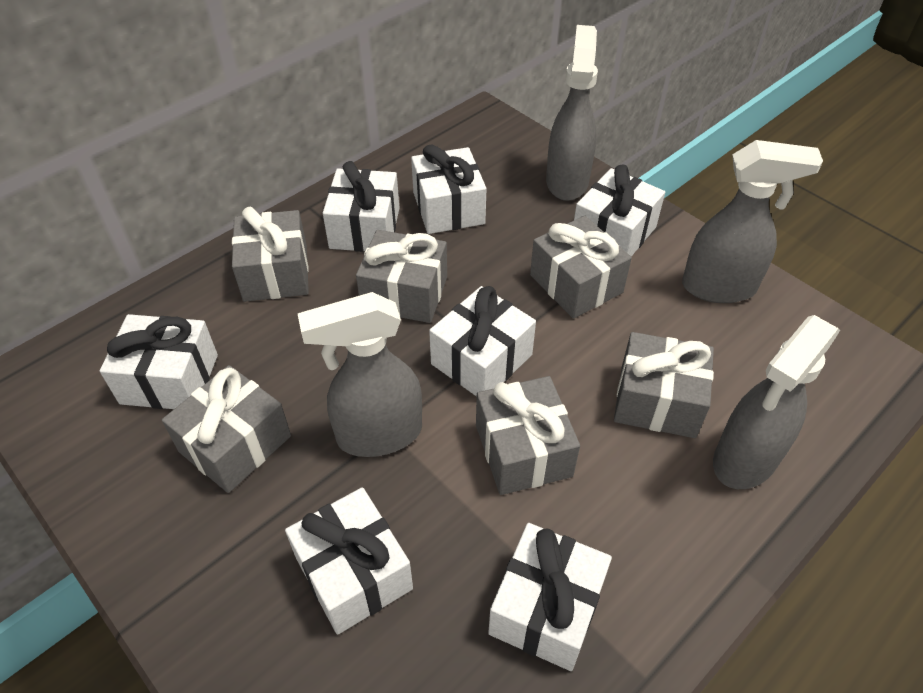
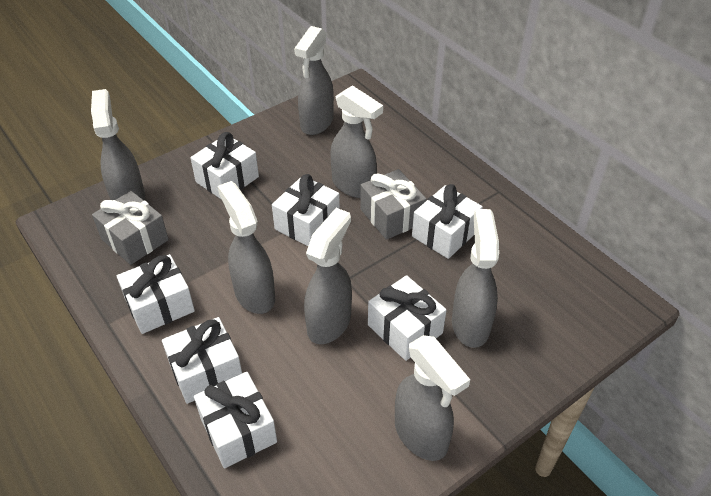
grey gift: [162,365,291,493] [232,207,309,302] [356,230,447,323] [476,376,580,495] [530,216,632,319] [614,332,714,438] = 6 -> [92,191,169,265] [360,169,426,240] = 2
grey spray bottle: [298,292,422,457] [546,25,598,201] [682,140,823,303] [713,315,840,489] = 4 -> [91,89,145,200] [218,181,275,314] [294,26,334,135] [304,208,352,344] [330,85,383,198] [395,335,470,461] [452,209,499,348] = 7

